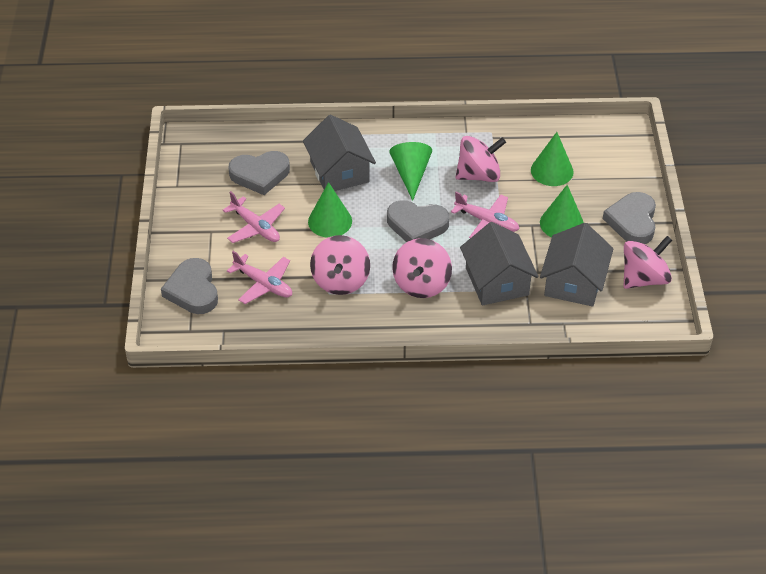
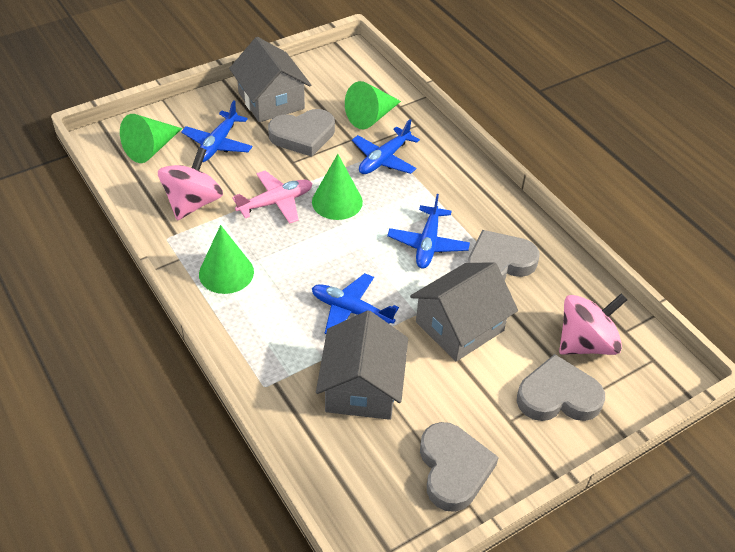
blue plane: none = 0 -> [181,100,252,162] [312,273,399,334] [352,119,420,174] [387,194,470,269] = 4
pink plane: [223,191,285,243] [227,251,292,304] [451,192,519,238] = 3 -> [232,171,313,224] = 1
pink spinning top: [310,235,370,295] [392,238,452,298] [455,136,506,182] [624,236,672,289] = 4 -> [158,147,223,220] [559,293,627,355] = 2

